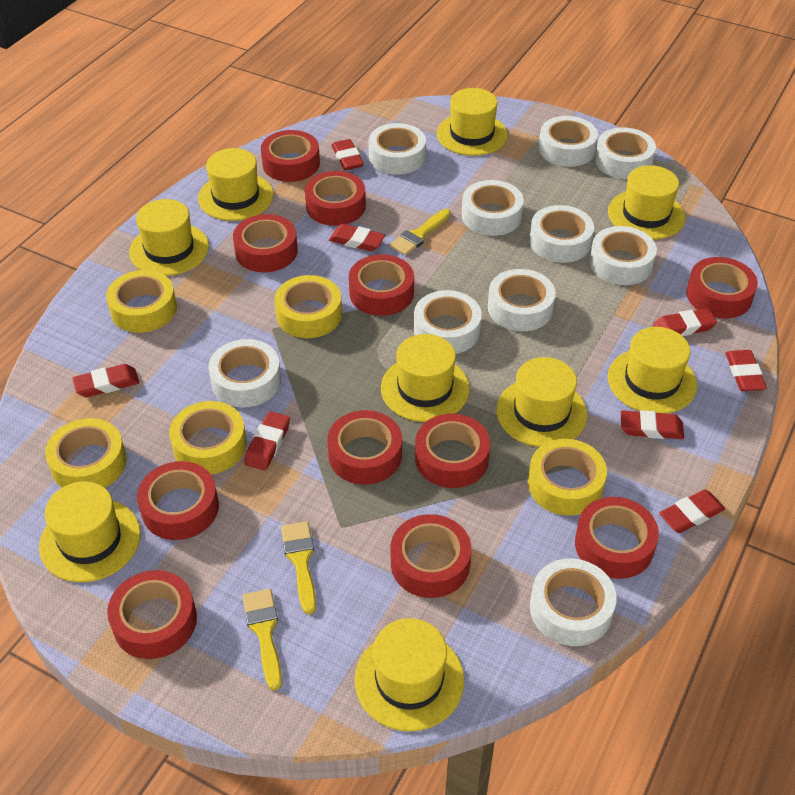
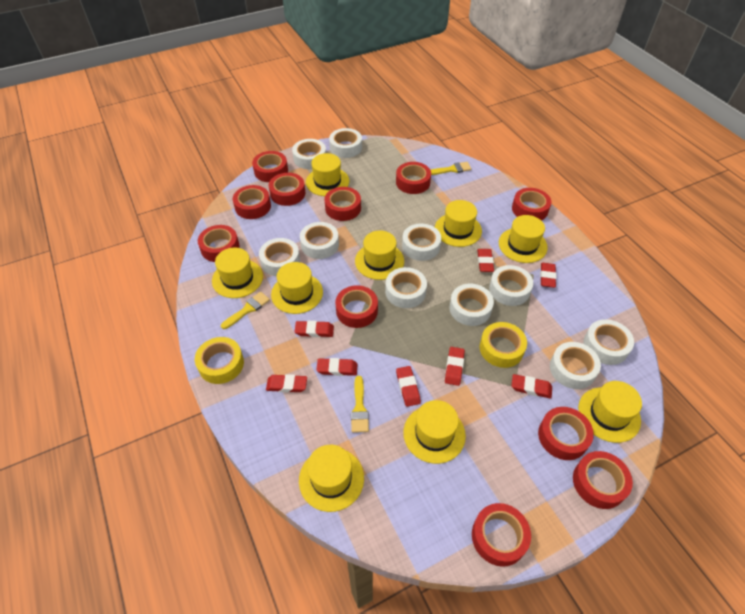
yellow tape: [45,418,127,488] [106,270,177,333] [169,401,247,474] [274,275,342,338] [528,439,607,516] = 5 -> [195,337,244,384] [480,322,527,368] = 2

